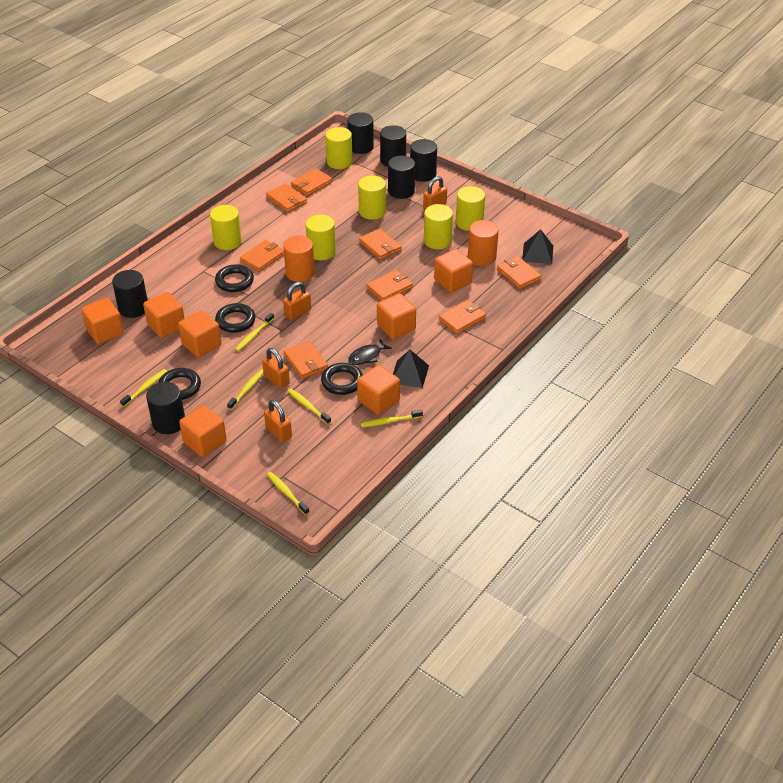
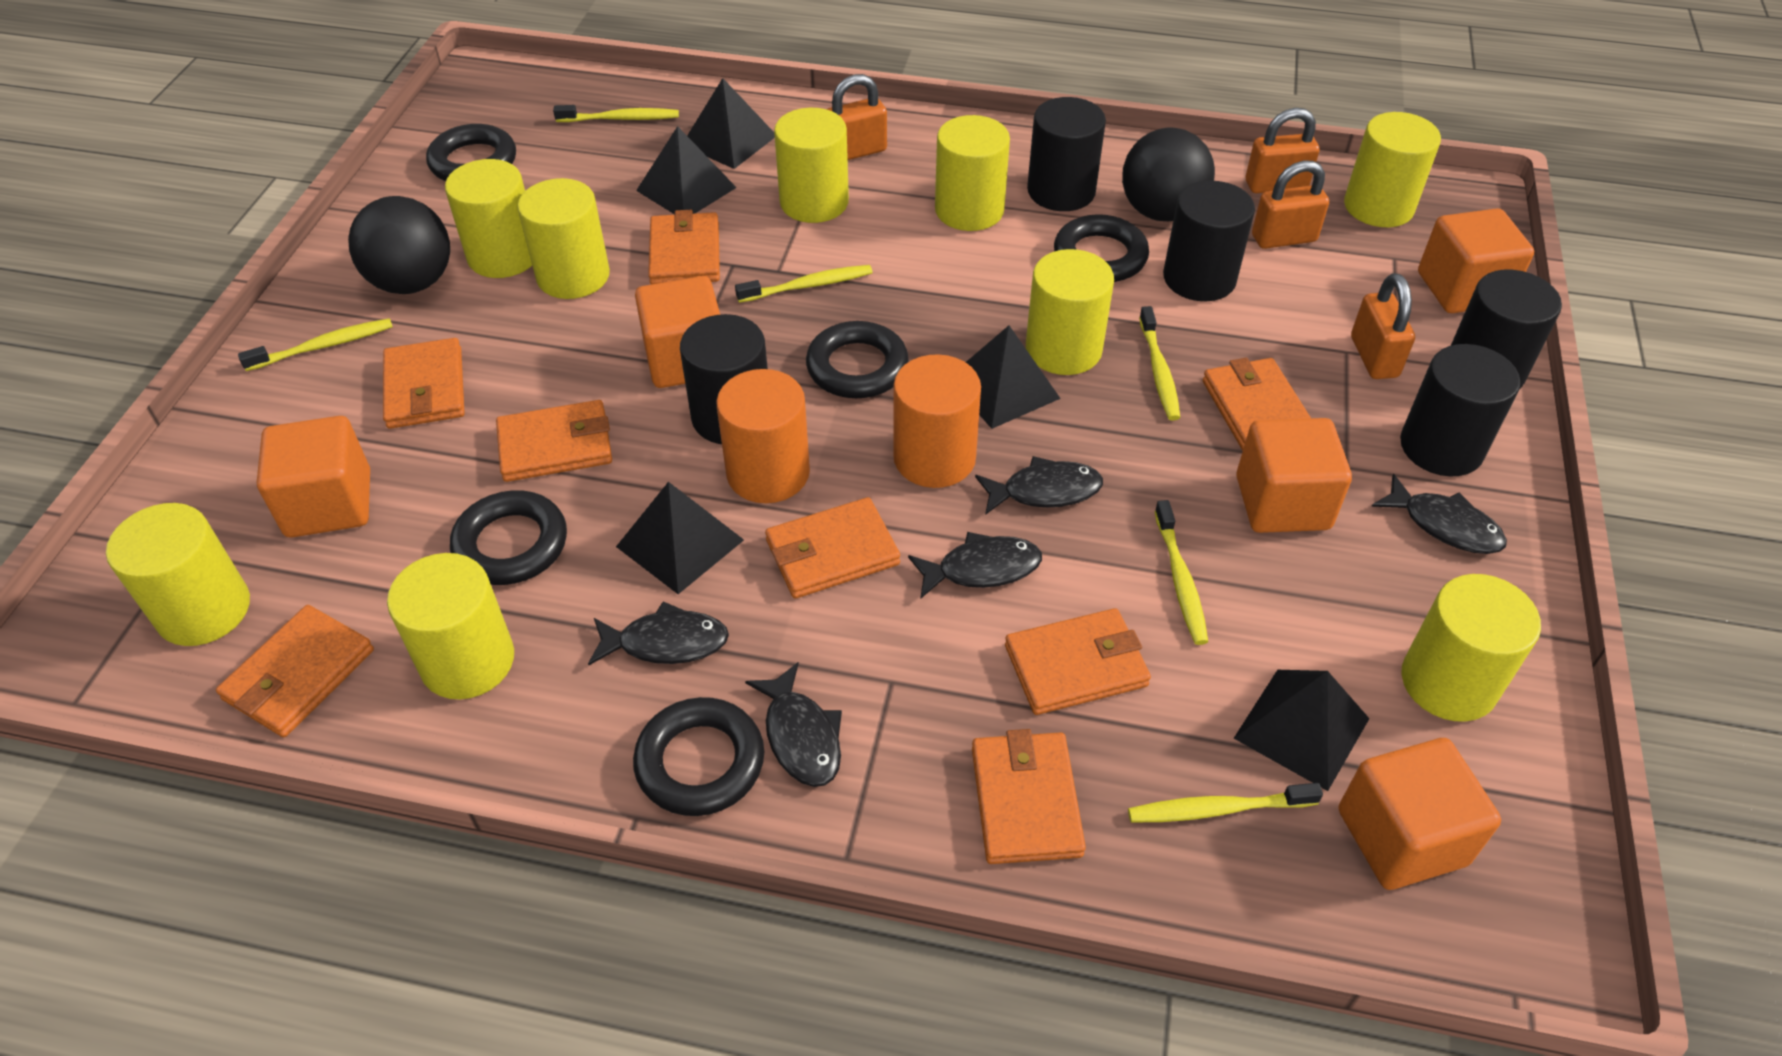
black ball: none = 0 -> [348,196,450,294] [1122,128,1215,221] = 2
black cylinder: [112,270,148,318] [146,382,185,434] [347,112,374,154] [380,125,406,167] [388,155,415,199] [410,139,437,182] = 6 -> [680,314,768,444] [1027,97,1106,211] [1163,181,1255,301] [1400,344,1520,477] [1451,270,1562,388] = 5
black fish: [348,338,392,365] = 1 -> [588,602,729,665] [745,662,842,787] [908,532,1042,598] [975,456,1103,515] [1371,474,1507,554] = 5
black pyramid: [393,350,429,388] [522,229,553,264] = 2 -> [616,482,744,594] [636,126,737,214] [687,78,775,169] [966,325,1061,429] [1234,670,1370,791] = 5
black ring: [159,368,201,400] [215,265,254,292] [215,303,255,333] [321,363,363,395] = 4 -> [426,124,516,181] [450,490,567,585] [633,697,764,816] [806,321,909,398] [1054,214,1149,282] = 5
orange cube: [81,298,124,344] [143,292,184,338] [178,310,221,357] [179,405,227,457] [357,365,400,415] [377,293,416,339] [434,249,473,293] = 7 -> [257,416,370,537] [635,276,720,388] [1236,418,1352,533] [1339,738,1501,890] [1418,208,1534,313] = 5
yellow cylinder: [210,205,242,250] [306,215,336,260] [325,127,353,169] [358,175,386,220] [424,204,453,249] [456,186,485,231] = 6 -> [106,503,250,646] [387,553,514,699] [445,159,532,278] [517,178,610,299] [774,108,849,223] [935,115,1010,231] [1026,249,1114,375] [1344,112,1441,227] [1401,574,1541,722] = 9

